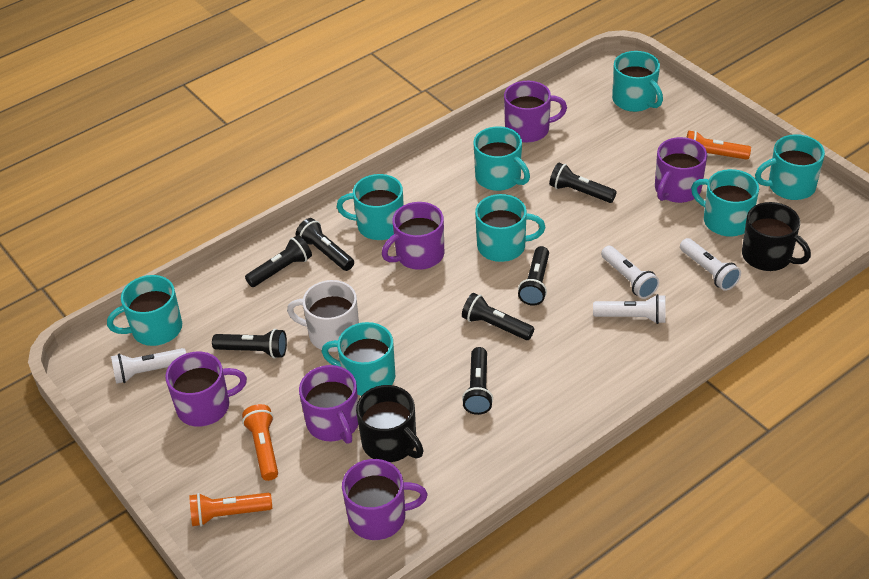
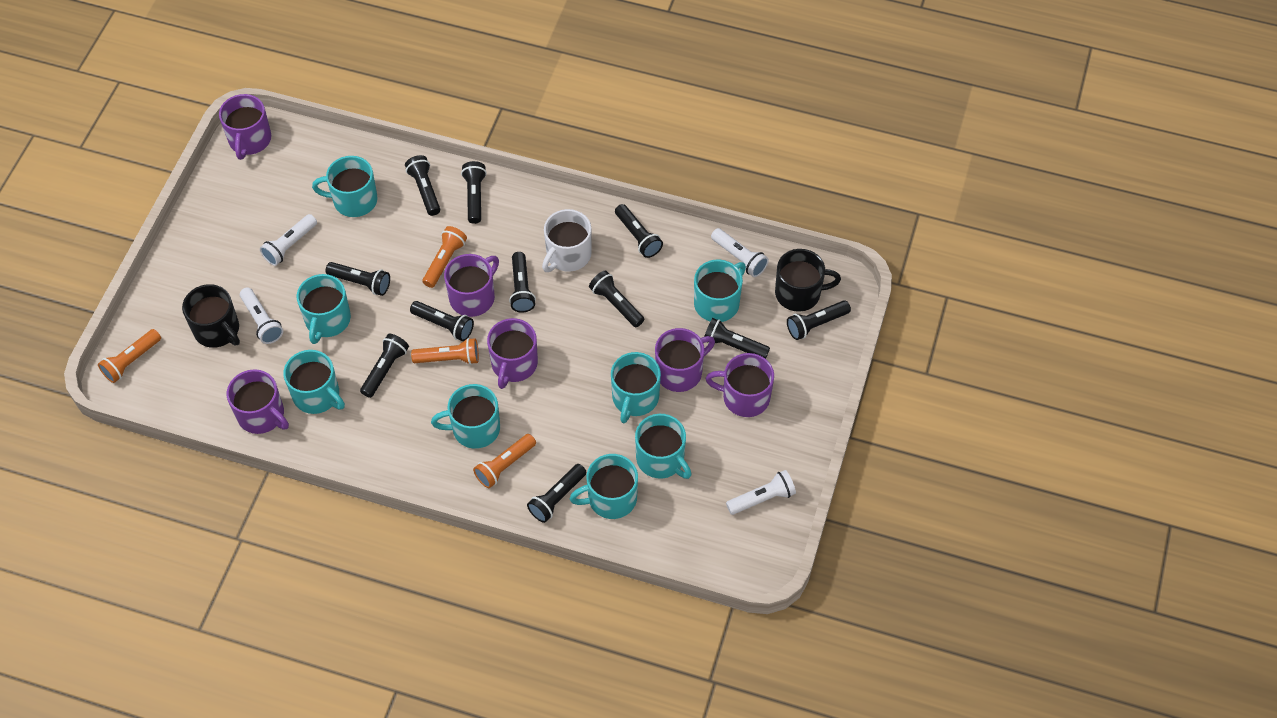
black flashlight: [212,329,287,359] [245,235,312,287] [296,218,354,271] [462,293,534,340] [462,347,493,415] [518,246,549,306] [549,163,617,203] = 7 -> [326,262,390,296] [360,334,409,398] [405,155,440,216] [410,301,474,341] [461,161,487,224] [509,252,536,313] [527,464,587,523] [589,270,645,327] [615,204,663,258] [704,318,770,359] [787,300,851,340] = 11
orange flashlight: [189,493,272,527] [242,404,278,481] [686,131,751,160] = 3 -> [98,329,161,383] [411,338,479,365] [422,226,467,288] [473,434,536,488] = 4

